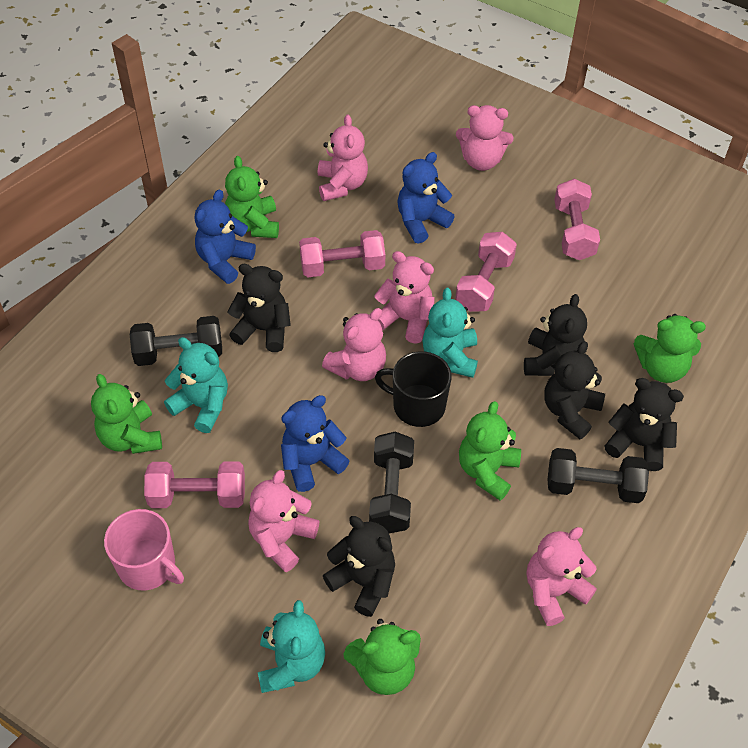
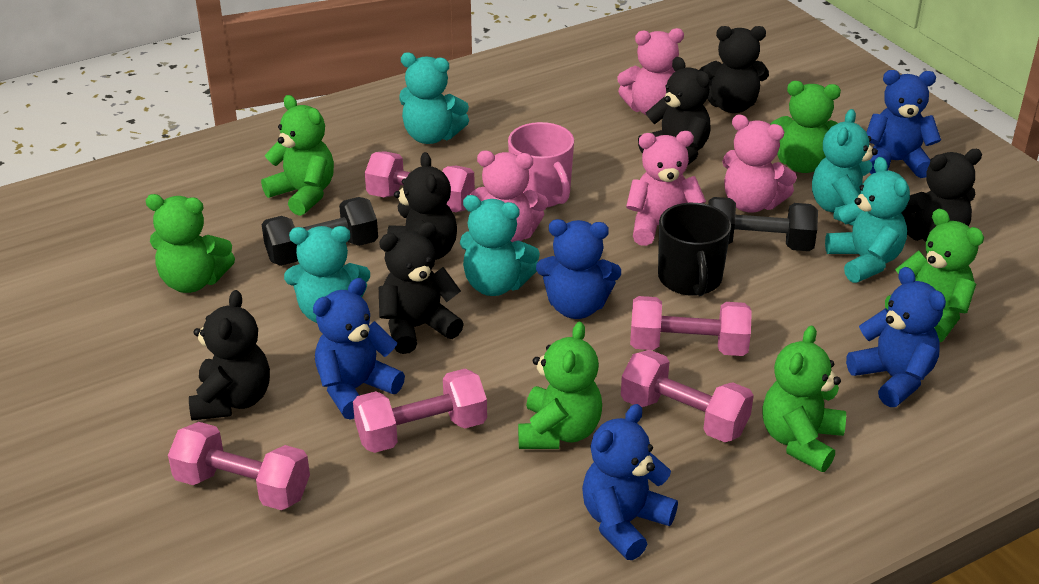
black dumbbell: [130,316,222,366] [369,432,414,533] [548,448,649,503] = 3 -> [262,197,378,266] [708,197,818,251] = 2
black teddy bear: [227,264,291,352] [323,516,395,617] [524,294,587,376] [544,341,605,439] [604,378,684,471] = 5 -> [189,290,270,420] [379,222,464,354] [387,152,457,260] [638,57,711,166] [699,26,769,113] [901,149,982,242] = 6
blue teddy bear: [194,190,256,284] [281,395,350,492] [397,152,455,244] = 3 -> [313,278,405,420] [536,219,621,319] [582,404,678,560] [846,267,946,407] [866,70,941,178] = 5
green teddy bear: [91,374,162,454] [225,156,279,238] [343,619,421,695] [459,401,521,501] [634,314,706,383] = 5 -> [145,194,235,293] [261,95,334,216] [518,322,602,449] [762,326,846,472] [770,81,841,173] [885,208,984,342] = 6
pink dumbbell: [144,461,245,508] [299,230,385,277] [455,232,517,312] [554,179,600,260] = 4 -> [168,422,310,510] [353,369,487,453] [365,151,475,212] [621,350,754,442] [630,296,752,356] = 5
pink teddy bear: [248,470,319,572] [318,115,368,201] [322,308,386,381] [374,251,435,344] [456,105,514,171] [527,527,597,626] = 6 -> [470,151,548,243] [617,28,684,115] [626,131,706,246] [722,115,797,213] = 4
turquoise teddy bear: [164,337,228,433] [258,600,325,693] [422,288,478,378] = 3 -> [284,226,370,323] [399,52,469,144] [460,195,540,296] [812,109,878,226] [825,157,910,283] = 5

